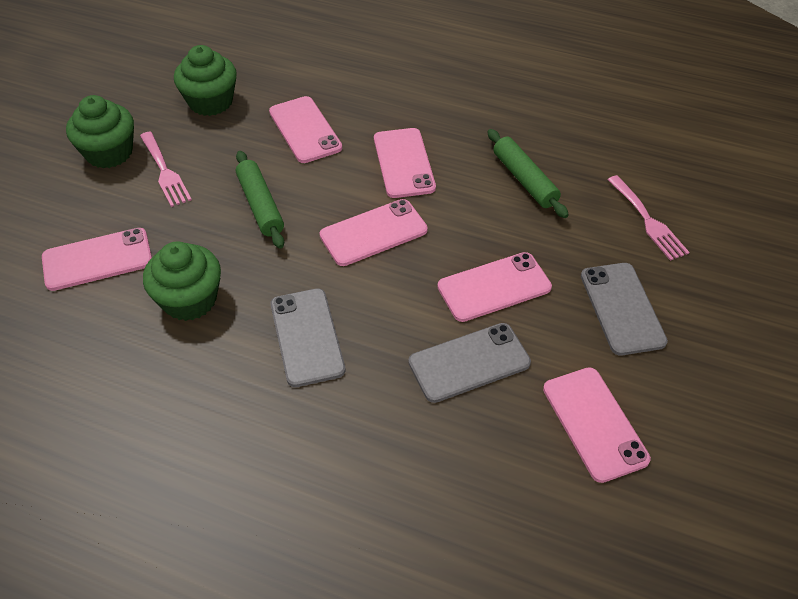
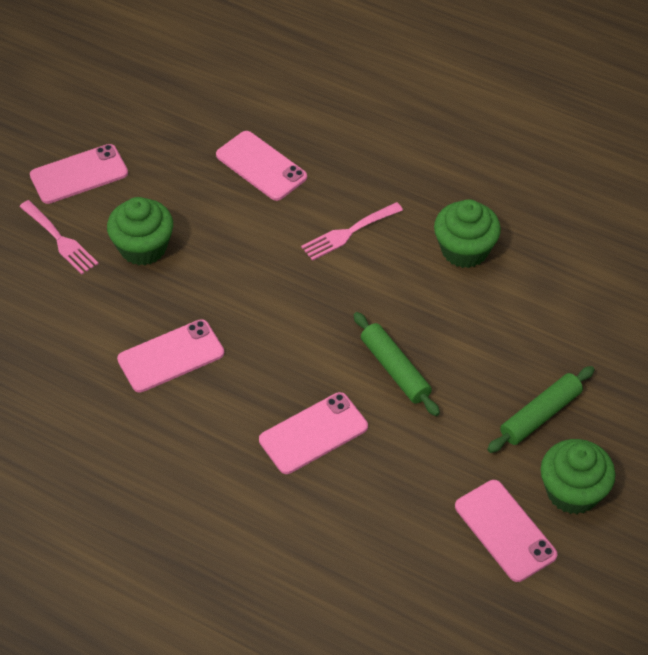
grey phone: [270,288,346,387] [408,323,531,403] [581,263,668,355] = 3 -> none = 0
pink phone: [42,228,152,291] [269,96,342,163] [319,199,428,266] [374,128,436,198] [437,252,552,322] [543,367,651,483] = 6 -> [30,144,128,204] [117,319,224,393] [216,131,307,201] [259,392,368,474] [455,480,557,582] = 5

